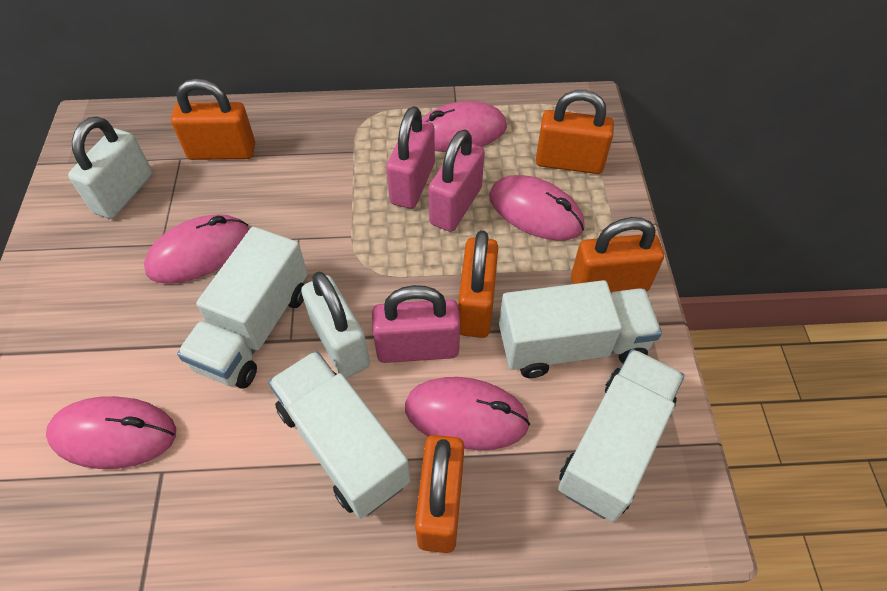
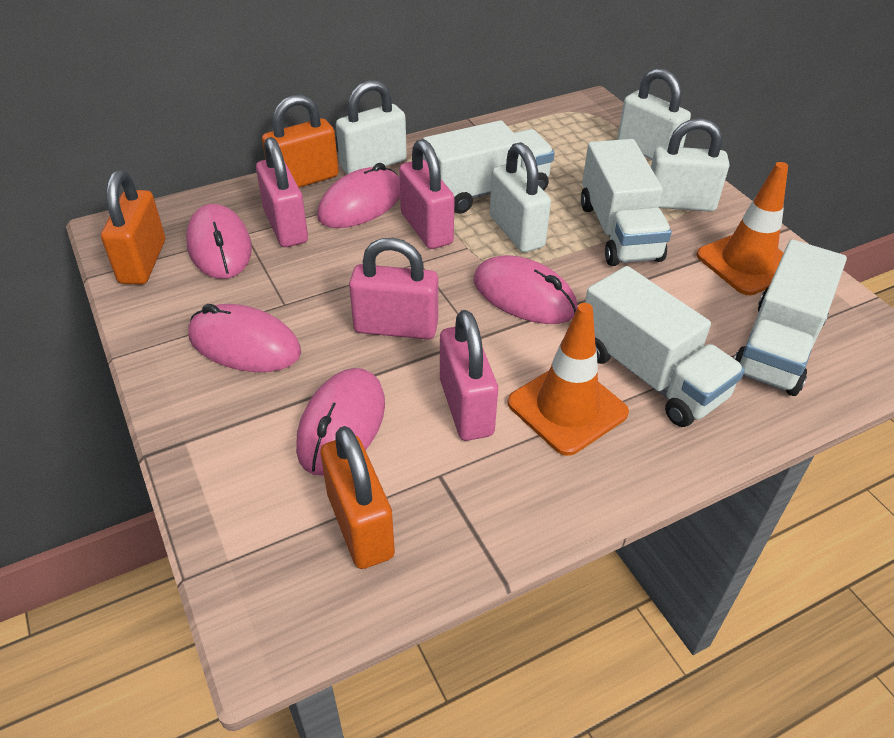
orange padlock: [171,79,255,160] [415,435,464,553] [458,230,498,338] [536,90,614,174] [571,217,664,293] = 5 -> [101,170,165,285] [262,94,339,188] [320,426,395,569] = 3
orange traffic cone: none = 0 -> [508,303,629,456] [696,162,788,295] = 2
pink padlock: [372,285,460,363] [386,106,435,209] [428,129,484,232] = 3 -> [256,137,308,247] [349,238,438,339] [399,139,455,249] [440,310,498,441] = 4
white padlock: [68,116,152,219] [301,272,370,378] = 2 -> [336,80,407,174] [490,142,551,253] [617,68,691,160] [651,118,729,212] = 4

